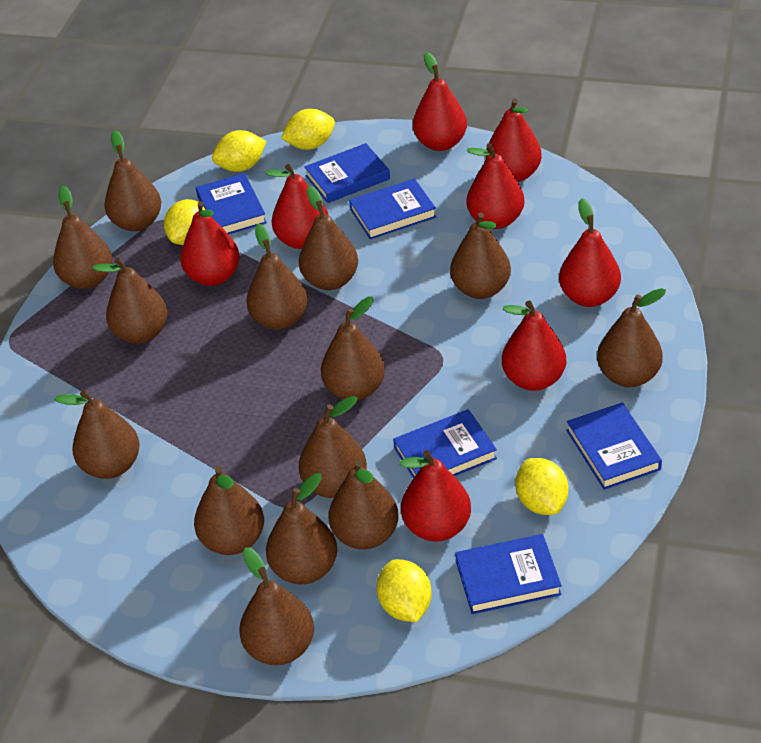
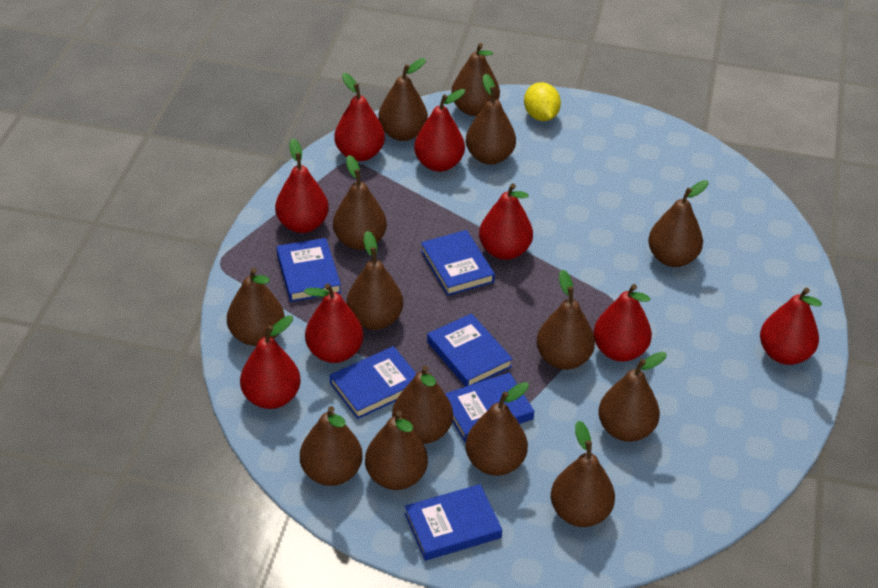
yellow lemon: [164,199,205,245] [212,130,267,172] [281,109,335,150] [376,559,432,622] [515,458,568,515] = 5 -> [524,82,561,121] = 1

